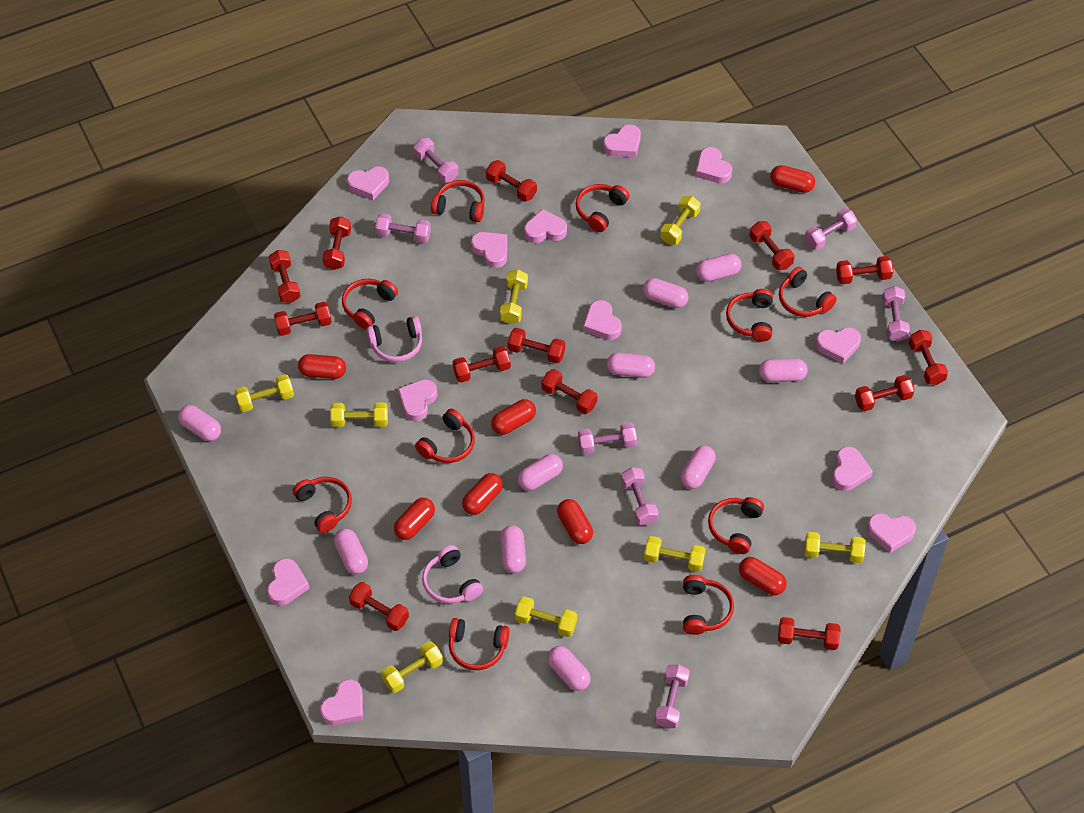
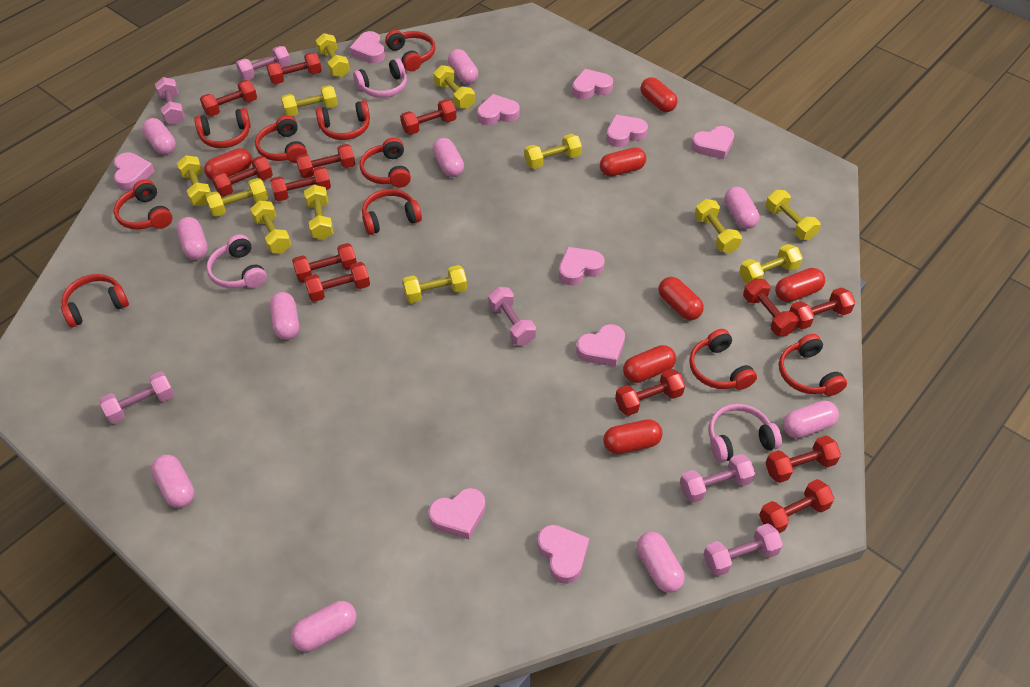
pink dumbbell: [375,213,431,243] [413,138,459,183] [578,422,637,455] [621,467,659,526] [655,665,690,728] [804,208,857,250] [882,286,910,342] = 7 -> [99,372,174,424] [155,77,185,124] [236,46,291,80] [488,287,536,345] [680,454,755,503] [704,523,783,576] = 6
pink headphones: [367,316,422,362] [422,545,483,604] = 2 -> [206,234,267,288] [353,58,407,98] [709,404,782,463] = 3
pink heart: [267,559,310,606] [320,679,363,725] [347,166,389,200] [398,379,437,421] [471,232,507,268] [524,209,567,243] [583,300,622,340] [603,125,641,158] [695,147,732,183] [816,327,861,364] [832,447,873,491] [867,513,916,553] = 12 -> [114,152,155,191] [350,31,385,63] [428,488,486,539] [477,94,520,125] [537,525,589,584] [559,247,604,286] [572,69,613,99] [576,324,625,367] [606,114,648,147] [691,126,734,159] = 10
yellow dumbbell: [234,374,294,412] [330,402,388,427] [381,641,443,693] [500,270,528,324] [515,596,577,637] [644,536,706,572] [660,196,701,245] [804,532,865,563] = 8 -> [177,155,211,206] [205,178,268,217] [250,201,291,253] [281,85,338,116] [304,185,334,240] [315,33,350,77] [402,265,467,303] [434,65,475,109] [524,134,582,169] [695,199,742,253] [739,244,803,284] [766,190,821,240] = 12

